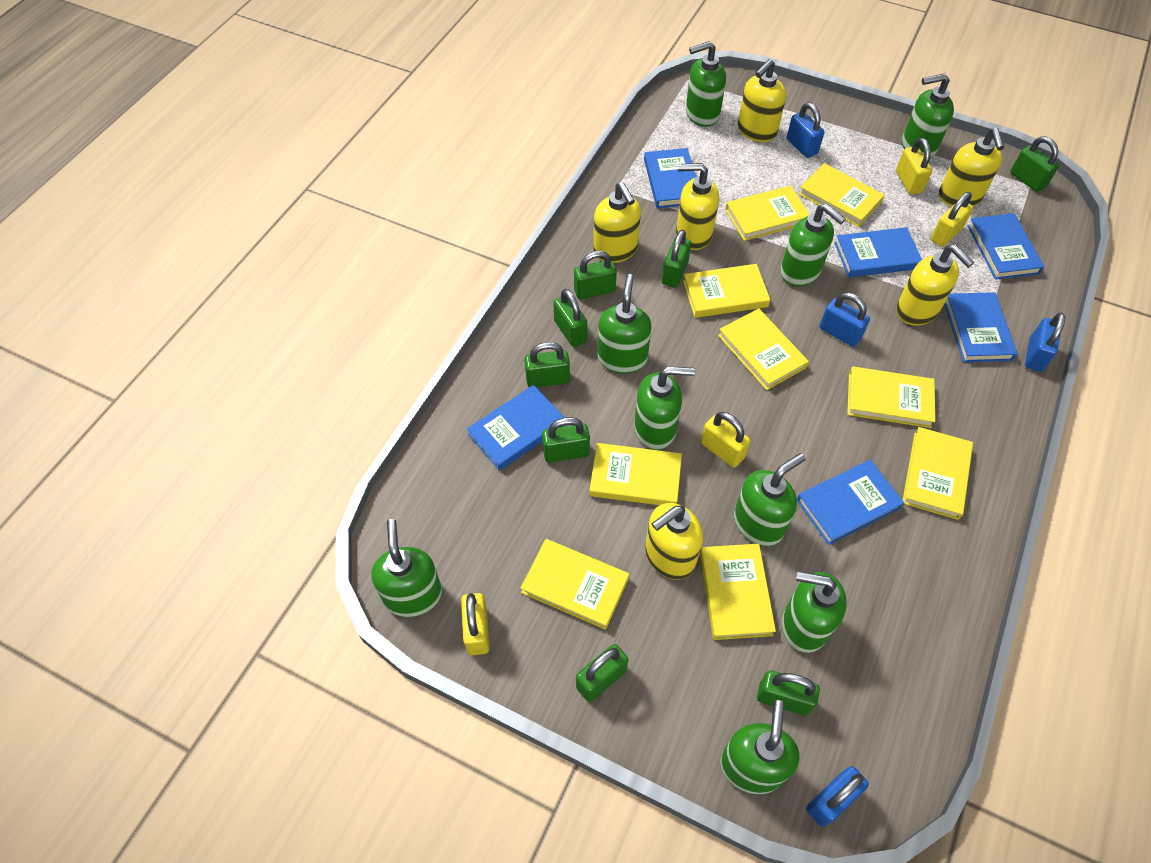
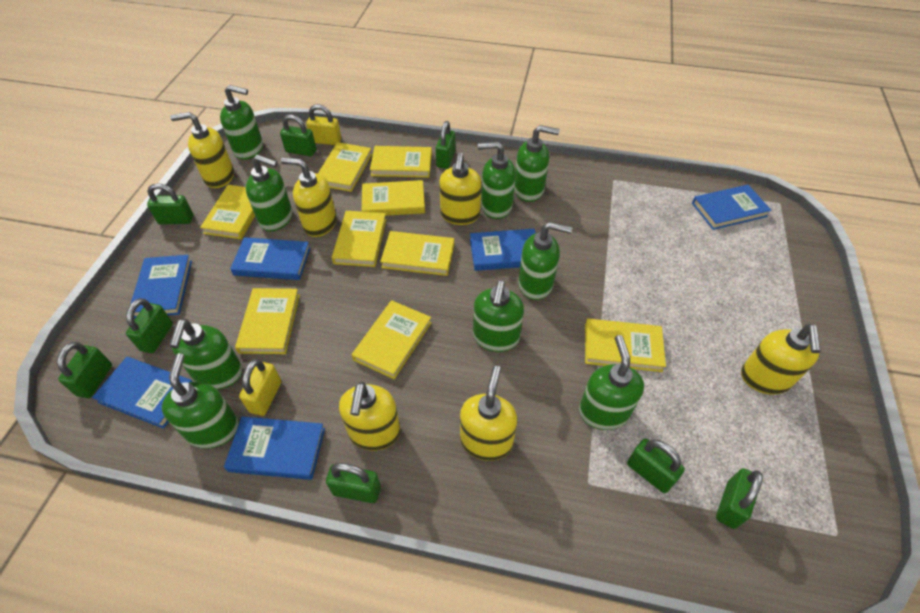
blue padlock: [787,103,824,158] [806,766,869,827] [820,293,870,347] [1025,313,1065,372] = 4 -> none = 0
yellow padlock: [461,593,490,655] [701,412,750,467] [896,138,932,195] [931,192,973,247] = 4 -> [239,359,281,416] [306,104,341,145] = 2

